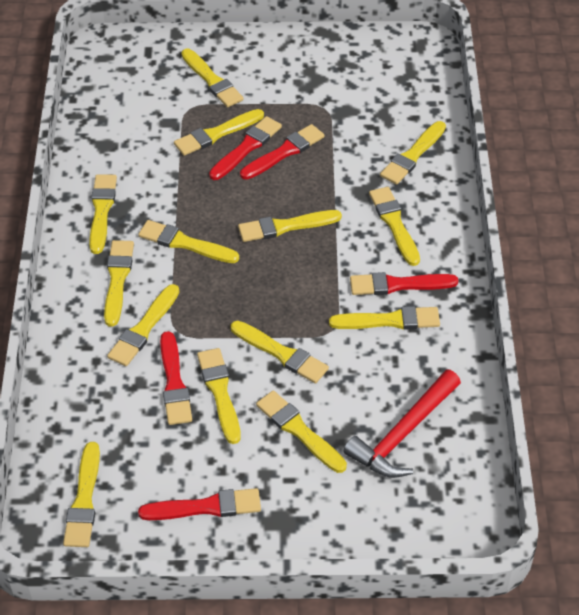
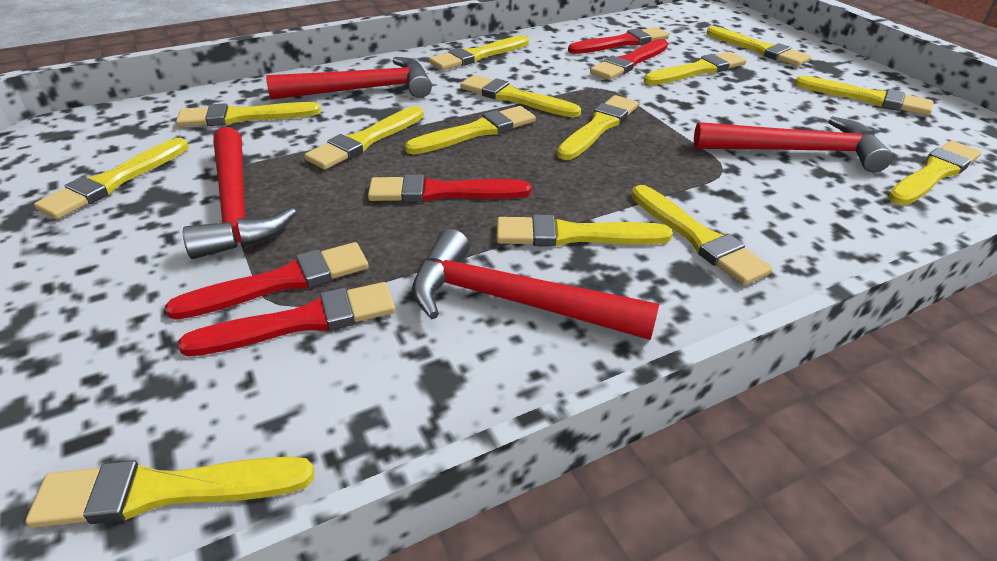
red hammer: [344,369,461,478] = 1 -> [183,127,297,259] [266,57,432,100] [412,229,659,340] [694,116,893,172] = 4

